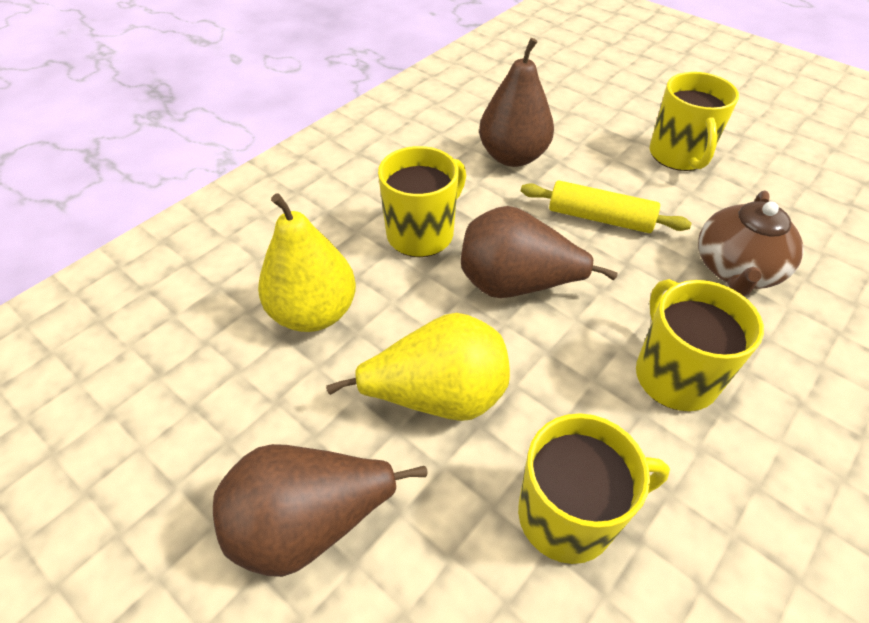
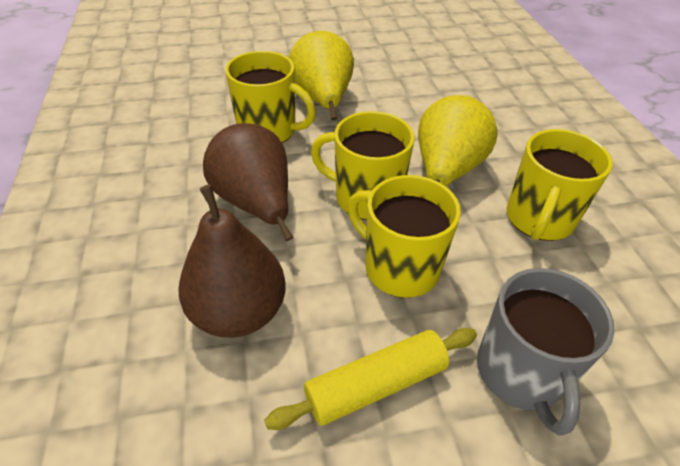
brown pear: [213,444,428,577] [461,206,618,298] [479,38,554,167] = 3 -> [179,185,286,338] [203,123,293,241] = 2
brown teapot: [698,190,804,296] = 1 -> none = 0
grey mug: none = 0 -> [477,268,615,436] = 1

